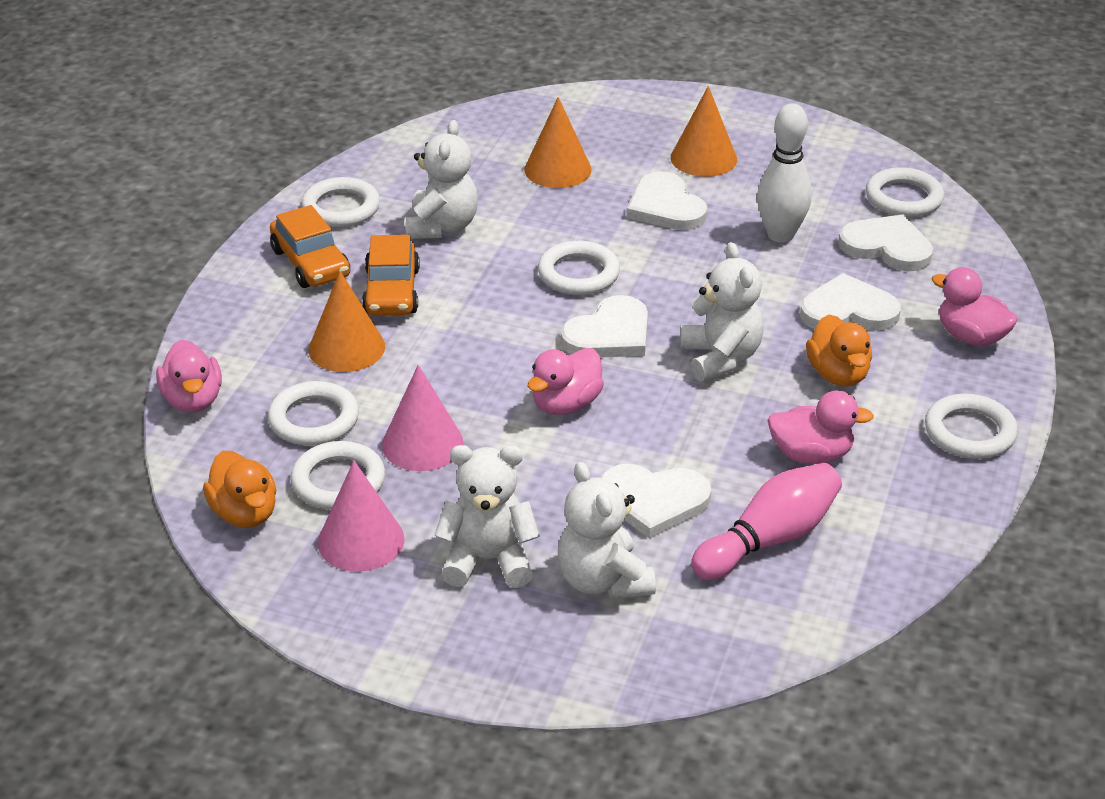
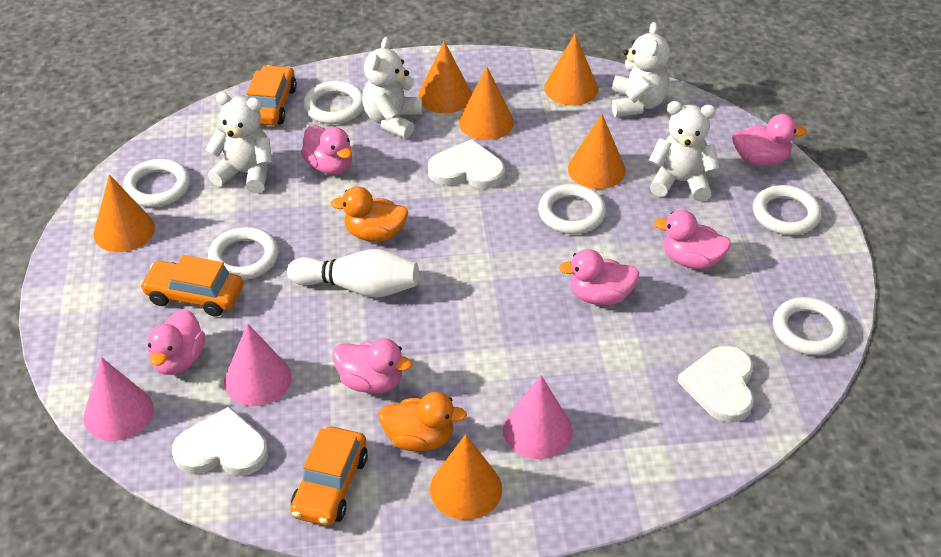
orange car: [270,205,350,288] [362,235,420,316] = 2 -> [140,255,243,317] [246,65,297,126] [290,426,368,526] = 3
orange cone: [309,271,385,372] [524,97,592,188] [671,86,737,177] = 3 -> [93,174,155,252] [418,41,472,113] [430,434,502,520] [459,67,514,140] [544,33,598,106] [568,114,626,189] = 6
pink bowling pin: [691,463,842,580] = 1 -> none = 0
pink cone: [318,460,405,572] [382,365,464,471] = 2 -> [83,357,154,441] [224,324,292,406] [503,375,573,459] = 3
pink duck: [156,340,222,413] [528,348,604,415] [767,390,874,464] [931,267,1018,346] = 4 -> [147,309,205,375] [301,125,352,175] [333,338,412,394] [559,249,639,305] [654,210,732,269] [732,114,807,166] = 6
white heart: [561,295,648,358] [600,464,711,539] [626,171,707,230] [800,273,901,331] [838,214,933,271] = 5 -> [172,406,268,476] [428,139,505,189] [677,346,754,423] = 3

